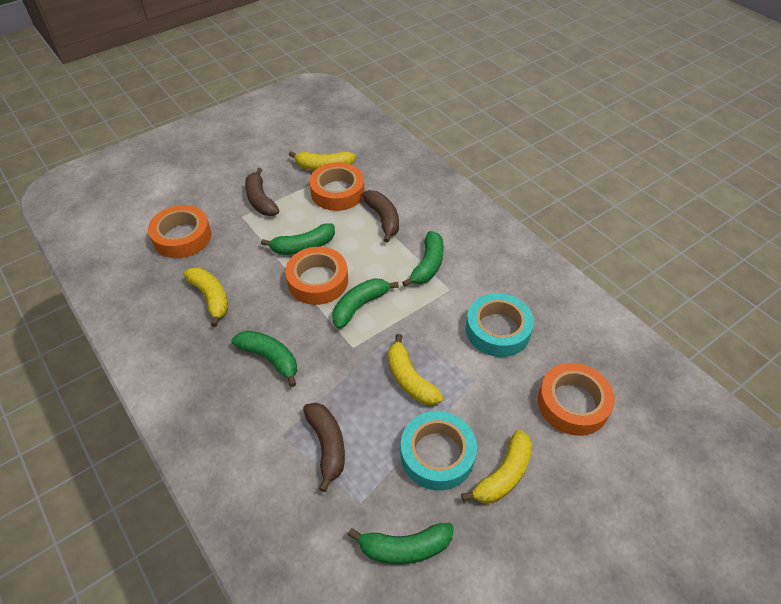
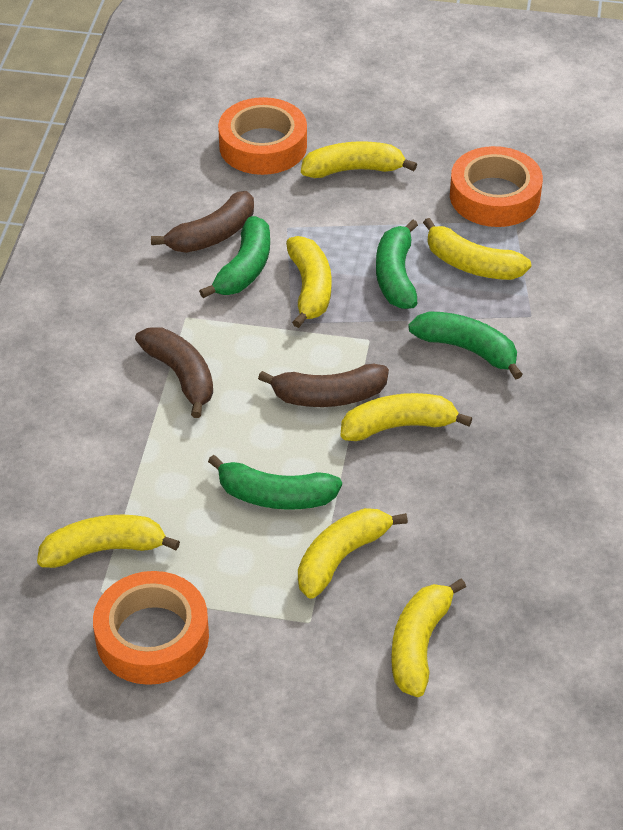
green banana: [232,331,297,387] [261,223,335,255] [332,278,399,329] [348,523,454,564] [402,231,444,287] = 5 -> [199,216,270,298] [208,455,342,510] [376,219,418,309] [408,311,523,379] = 4
orange tape: [148,205,211,258] [285,247,348,305] [309,162,365,211] [538,363,615,436] = 4 -> [93,571,209,685] [218,97,307,175] [450,146,543,227] = 3
turquoise tape: [400,411,477,491] [466,293,534,357] = 2 -> none = 0
yellow banana: [183,267,228,327] [289,151,356,170] [388,334,443,405] [461,430,532,503] = 4 -> [37,515,180,568] [286,236,332,328] [298,508,408,599] [301,141,417,178] [341,393,473,441] [391,579,466,697] [423,218,531,280] = 7

